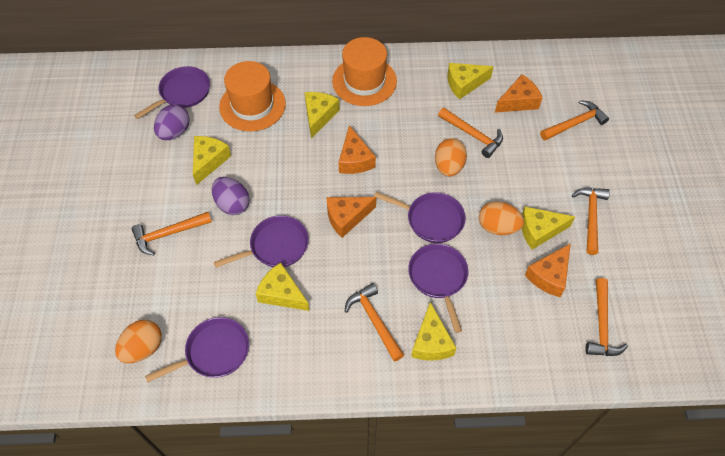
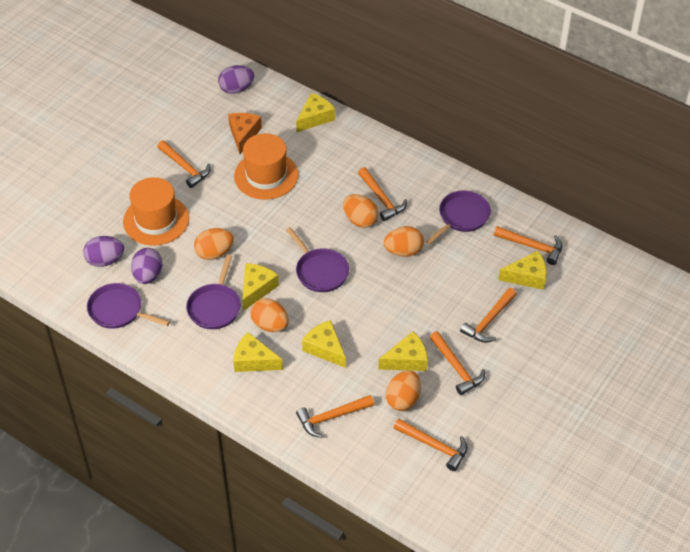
orange cheese: [326,197,376,238] [338,125,376,174] [495,74,542,113] [525,243,571,297] = 4 -> [228,113,262,154] = 1
orange egg: [115,320,162,363] [435,138,467,177] [479,201,524,235] = 3 -> [194,228,234,260] [251,298,289,332] [343,194,378,228] [384,226,424,257] [386,370,421,411] = 5
orange hammer: [132,212,212,255] [344,283,404,362] [438,108,503,158] [540,100,609,140] [572,188,610,255] [585,278,628,356] = 6 -> [157,140,211,188] [296,395,374,438] [358,167,407,221] [393,419,467,471] [430,331,485,395] [460,288,517,343] [494,226,562,265] = 7
purple egg: [154,105,190,140] [212,177,250,215] = 2 -> [83,236,124,267] [131,248,162,284] [218,65,254,94] = 3
purple pan: [134,66,210,119] [145,317,249,383] [214,215,309,268] [374,192,466,243] [408,244,468,333] = 5 -> [87,283,170,329] [186,255,241,329] [286,227,349,292] [426,190,491,244] = 4

